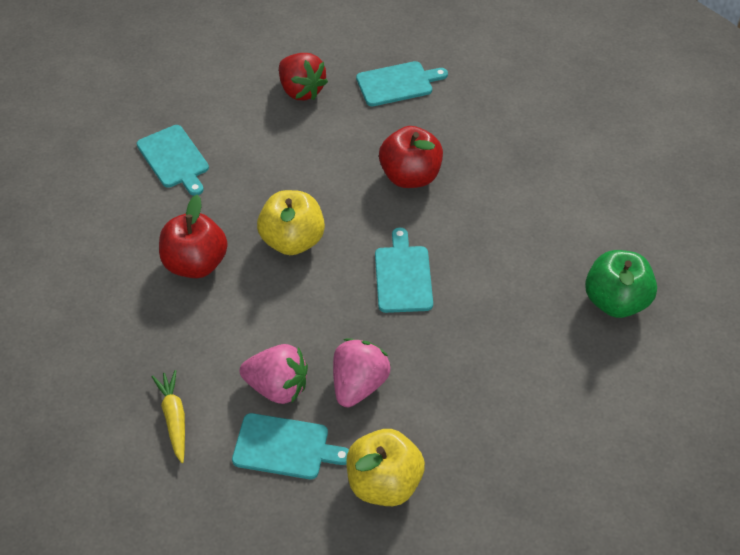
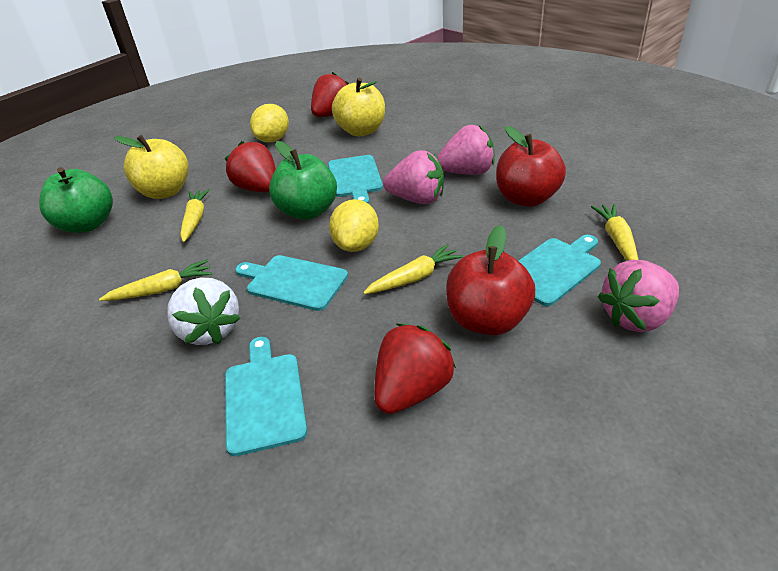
green apple: [585,250,657,318] = 1 -> [39,167,113,233] [269,141,337,220] = 2
pink strawberry: [240,344,308,404] [333,338,390,407] = 2 -> [383,150,444,204] [437,125,494,175] [598,260,679,332] = 3
red strawberry: [279,53,328,100] = 1 -> [225,141,276,192] [311,72,349,117] [374,324,456,414] = 3
white strawberry: none = 0 -> [167,277,240,345] = 1
yellow carrot: [152,370,185,463] = 1 -> [99,260,212,301] [180,189,210,242] [363,244,464,294] [591,204,638,261] = 4
yellow lemon: none = 0 -> [250,104,289,142] [329,199,379,252] = 2

